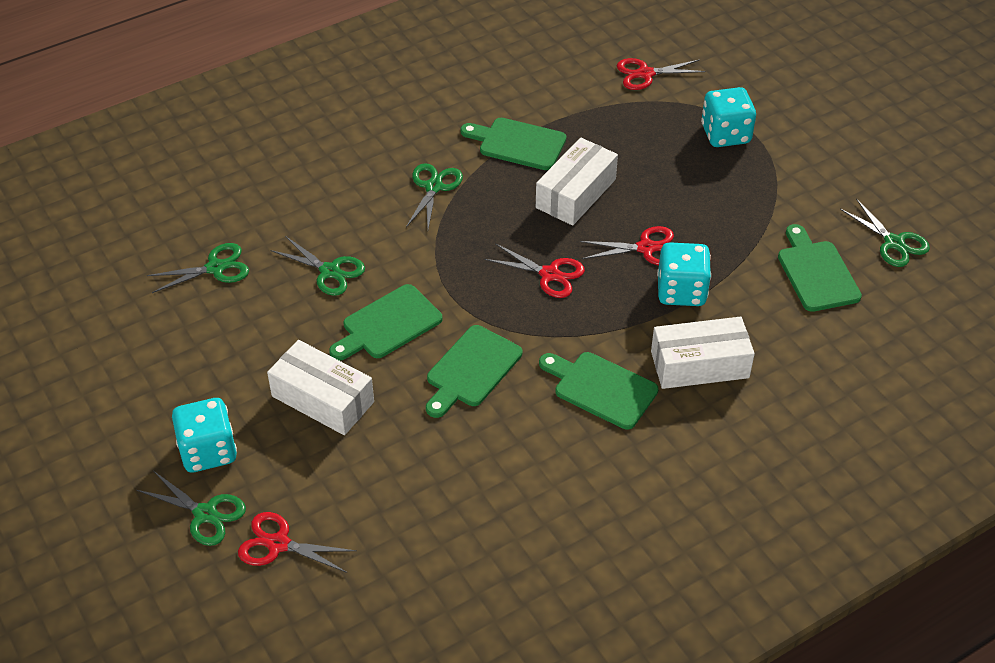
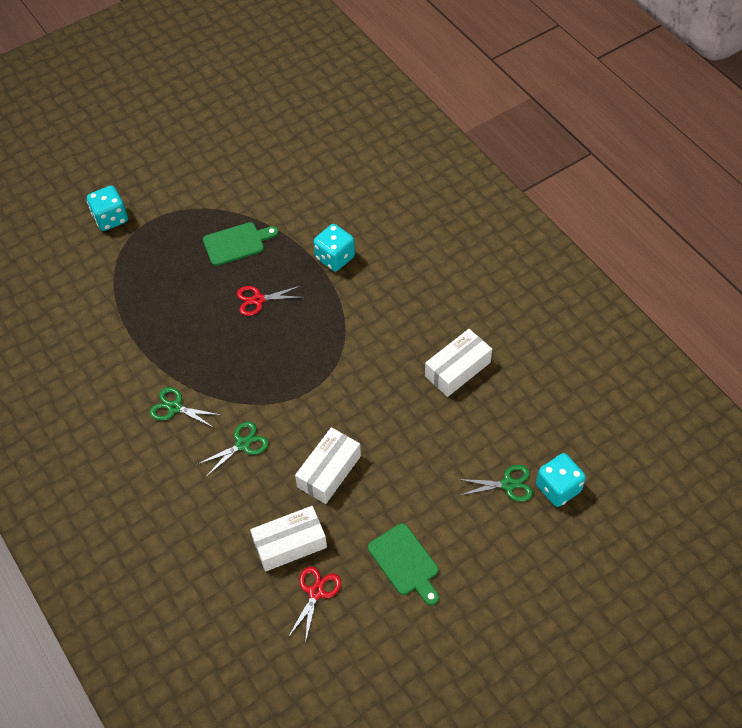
green cutting board: [329,284,443,361] [426,325,522,418] [460,118,566,170] [539,352,658,430] [778,224,862,312] = 5 -> [203,222,279,266] [368,523,439,605] = 2
green scissors: [137,471,246,546] [147,243,249,293] [271,236,365,296] [406,163,463,229] [840,198,930,267] = 5 -> [150,387,221,428] [196,422,269,477] [457,465,533,502] = 3
red scissors: [238,512,357,573] [485,243,585,298] [579,226,674,265] [617,58,706,90] = 4 -> [237,285,304,316] [288,566,341,644] = 2

